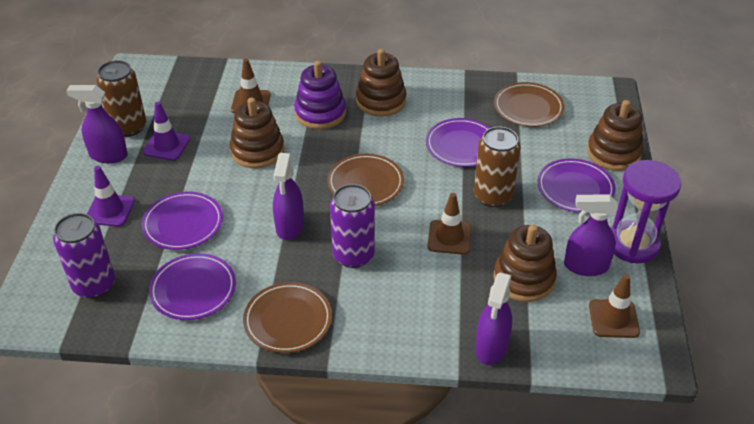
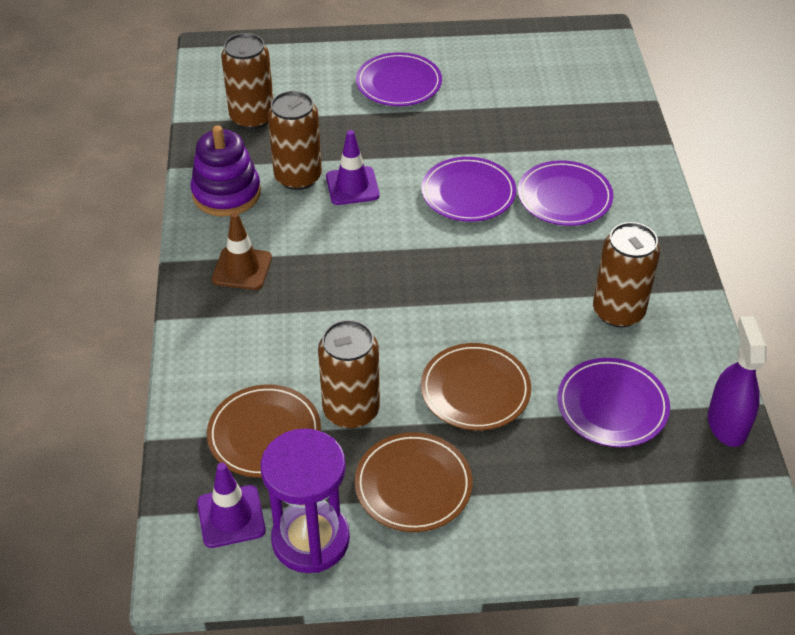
brown can: [97,60,146,137] [474,127,521,207] = 2 -> [221,33,273,130] [268,91,322,190] [318,320,380,429] [593,222,660,327] = 4
brown stacking toy: [230,98,284,168] [356,49,406,117] [493,224,557,302] [587,100,643,171] = 4 -> none = 0
brown traffic cone: [231,59,271,113] [428,193,471,255] [589,274,640,338] = 3 -> [212,212,272,290] = 1
purple can: [53,213,115,298] [330,184,375,268] = 2 -> none = 0
purple spray bottle: [66,85,128,163] [273,153,304,240] [475,272,512,365] [564,194,618,276] = 4 -> [708,316,766,447] = 1

